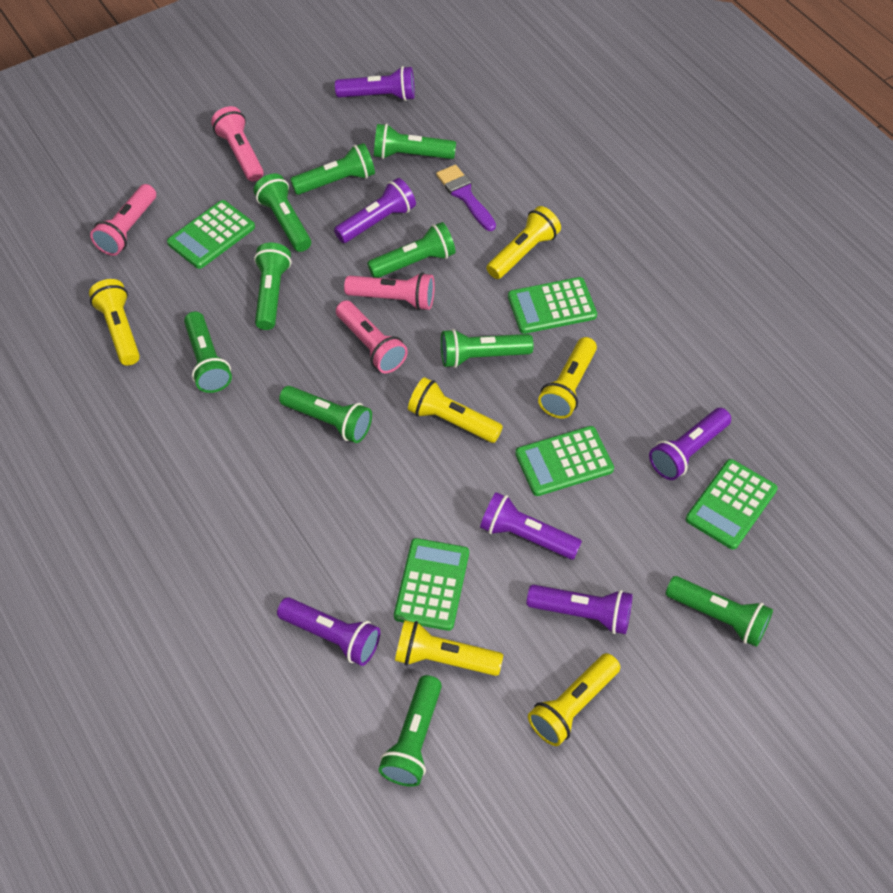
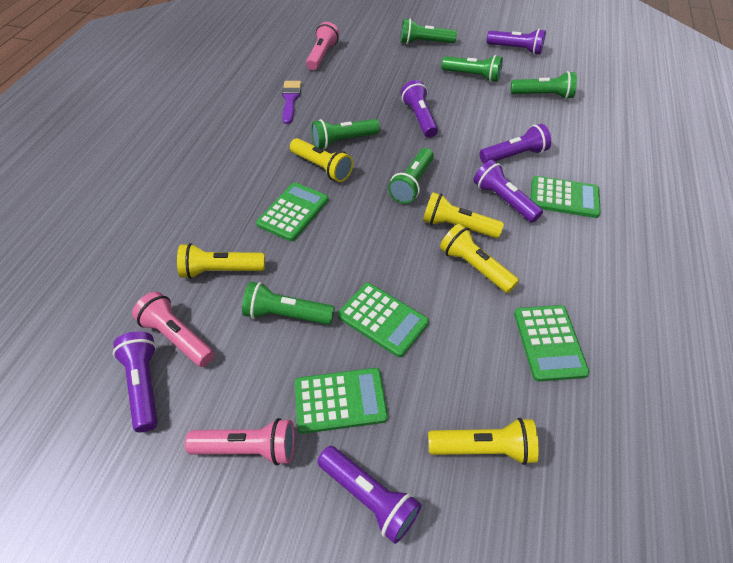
green flashlight: [184,311,232,393] [253,173,311,252] [254,243,291,330] [279,386,372,443] [290,143,375,195] [367,222,456,278] [374,124,456,159] [378,675,442,787] [441,329,534,368] [666,576,773,647] = 10 -> [242,282,335,325] [311,119,380,149] [388,148,434,204] [401,19,457,44] [441,55,503,82] [511,71,577,99] = 6
pink flashlight: [90,184,156,256] [211,106,264,181] [336,300,408,373] [344,272,435,311] = 4 -> [132,292,214,367] [185,418,295,465] [306,22,339,71] = 3
yellow flashlight: [89,279,140,365] [395,620,503,676] [408,377,503,443] [487,206,561,279] [528,653,620,746] [538,337,597,419] = 6 -> [177,243,265,279] [290,138,353,182] [423,192,504,238] [428,418,539,465] [440,224,519,293] = 5

